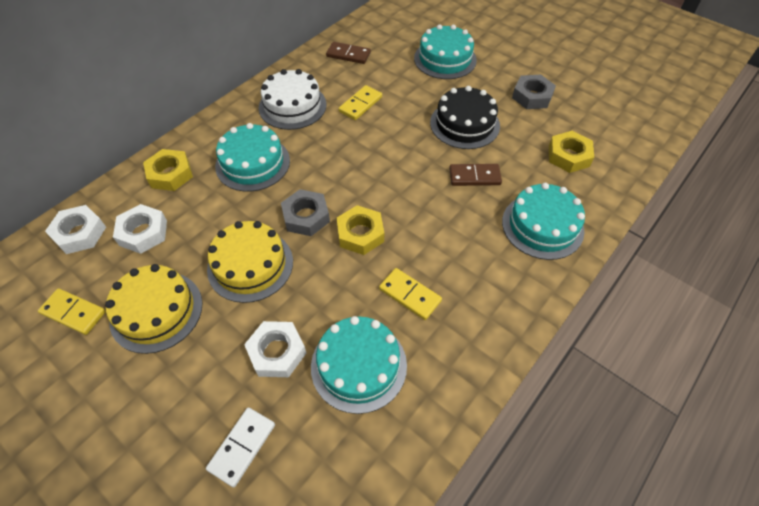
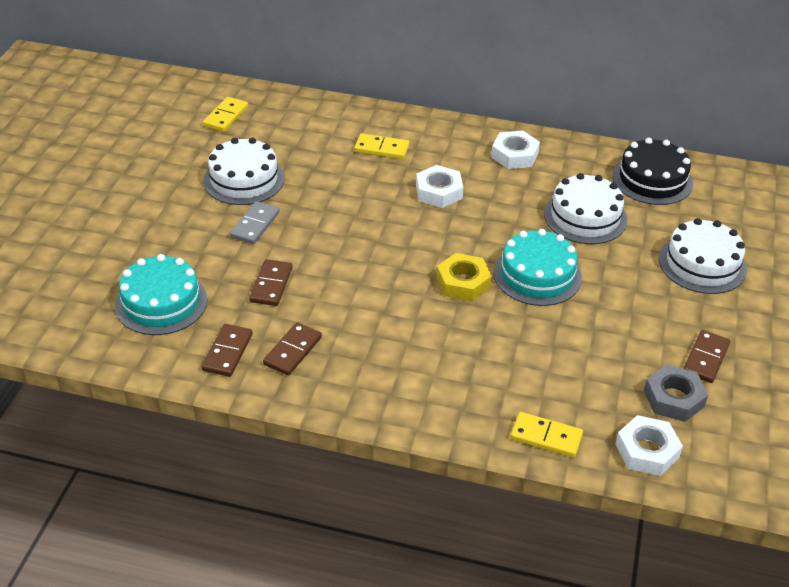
brown domino: [326,42,371,64] [449,164,502,186] = 2 -> [202,324,253,377] [249,259,293,306] [263,322,322,376] [683,330,730,383] = 4
grey domino: none = 0 -> [230,201,280,244] = 1
grey nut: [281,189,330,236] [512,75,556,109] = 2 -> [644,365,708,422] = 1
turquoise cake: [215,123,290,192] [311,316,407,414] [414,24,477,79] [502,183,585,260] = 4 -> [115,254,207,335] [494,229,582,306] = 2
white cake: [259,69,326,130] = 1 -> [203,138,285,205] [544,173,627,244] [659,218,747,294] = 3
white domino: [206,407,275,488] = 1 -> none = 0
yellow cake: [105,264,202,354] [207,221,293,303] = 2 -> none = 0
yellow nut: [143,149,193,191] [337,205,384,255] [549,131,594,173] = 3 -> [436,253,492,301] = 1

